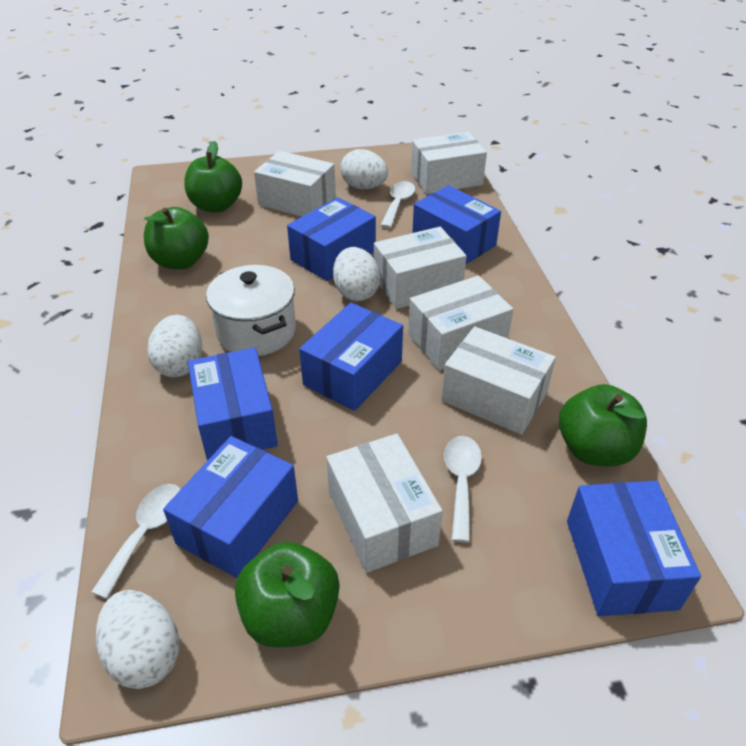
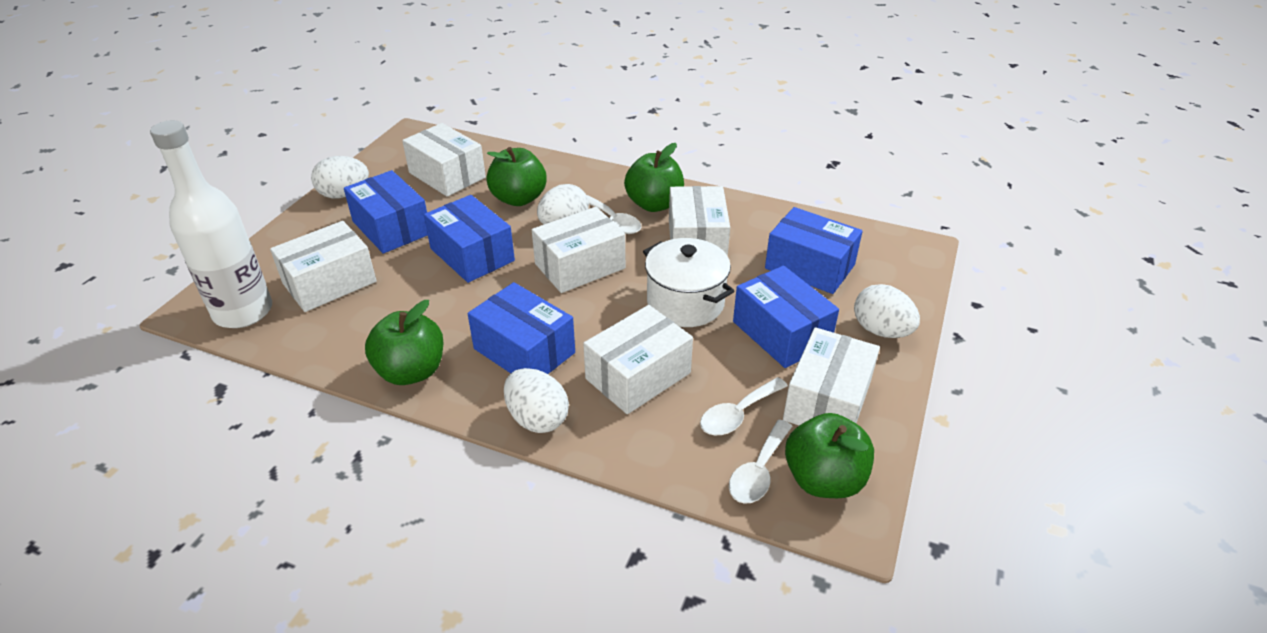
blue box: [163,436,298,578] [188,348,278,461] [287,197,376,281] [299,303,403,411] [412,185,501,264] [567,481,701,616] = 6 -> [344,170,428,254] [424,195,515,283] [468,282,575,374] [733,266,839,368] [765,207,863,294] = 5
white bottle: none = 0 -> [150,120,272,328] = 1

